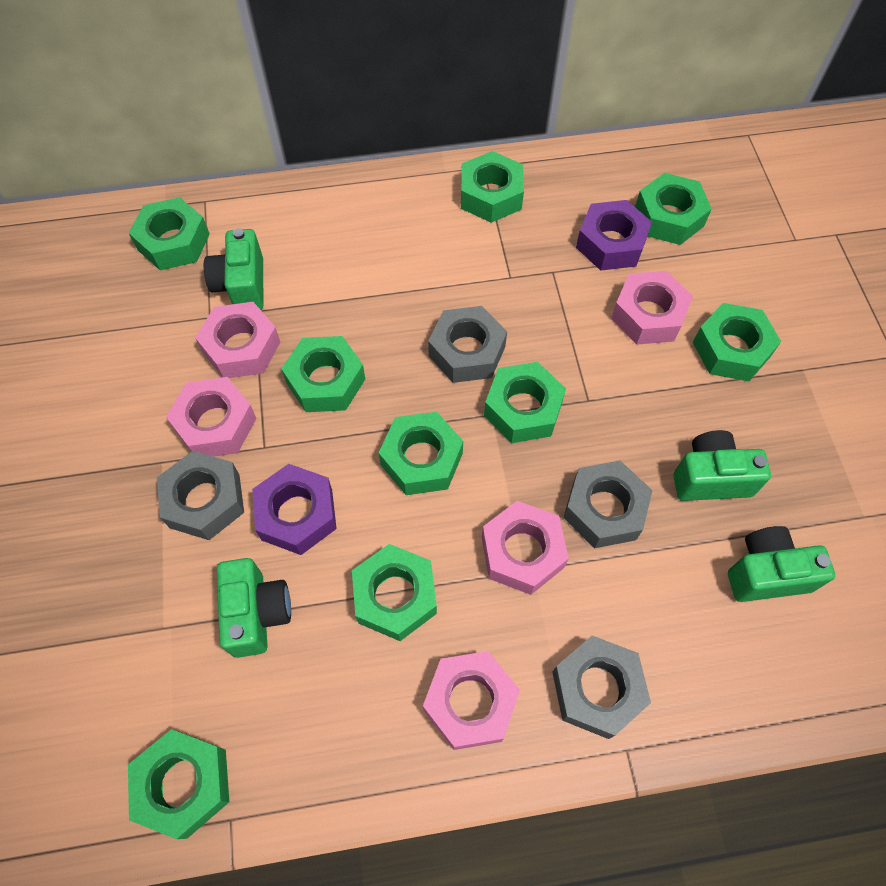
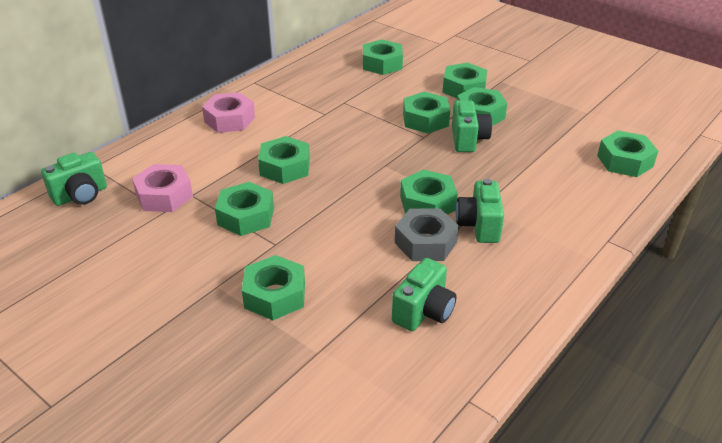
grey nut: [157,451,244,540] [428,306,507,383] [552,636,651,739] [563,460,653,548] = 4 -> [395,208,459,261] = 1
pink nut: [166,377,256,456] [195,302,280,378] [423,651,520,750] [482,501,569,595] [611,271,693,345] = 5 -> [132,164,193,212] [202,92,255,133] = 2
purple nut: [252,464,337,555] [576,200,652,271] = 2 -> none = 0

